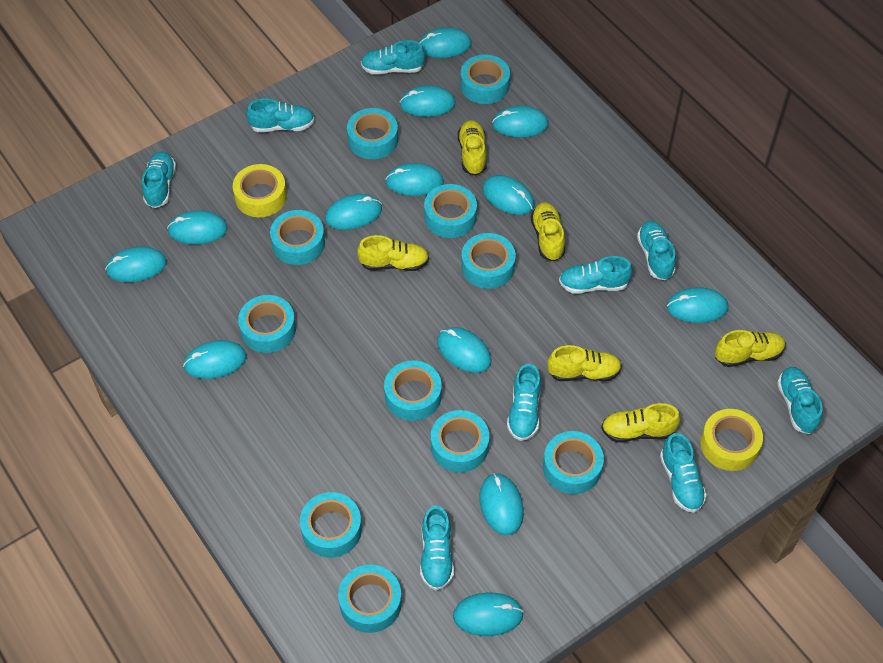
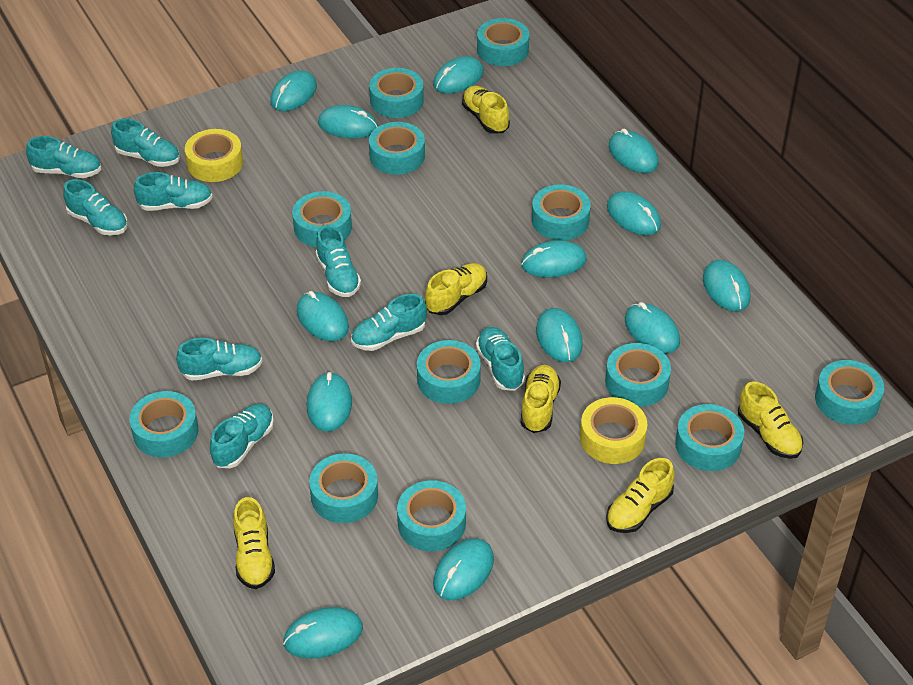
turquoise tape: [238,295,296,353] [270,210,325,265] [300,492,362,558] [338,565,402,633] [347,108,398,159] [384,360,442,421] [424,184,477,238] [431,410,489,472] [461,55,510,104] [461,233,516,289] [543,431,604,494] = 11 -> [129,391,198,457] [292,191,352,247] [309,453,378,523] [369,68,424,118] [369,122,425,175] [397,480,466,552] [417,340,481,404] [477,18,529,66] [532,185,591,240] [605,343,671,407] [675,404,744,471] [815,360,884,425] = 12

